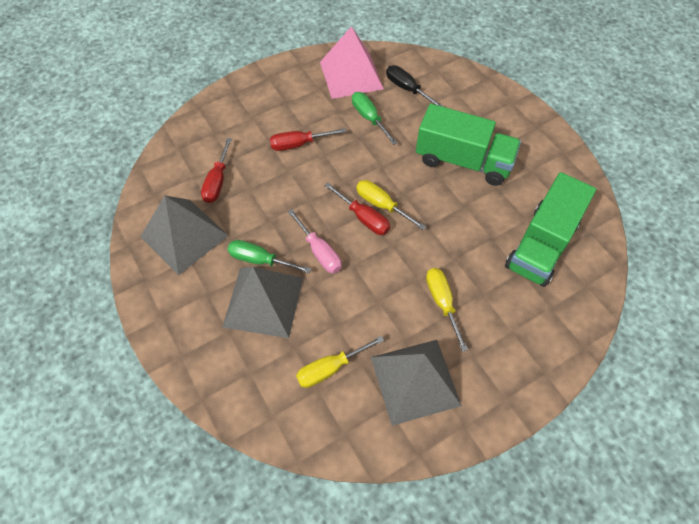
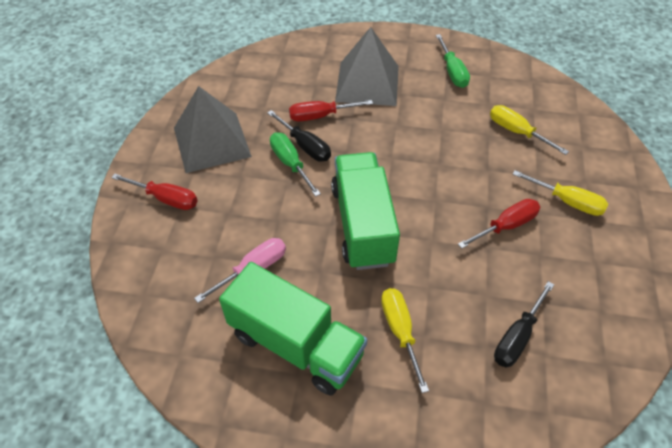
black screwdriver: [386,65,443,107] = 1 -> [267,110,331,162] [494,281,554,368] = 2
grey pyramid: [140,196,229,275] [223,267,303,338] [371,340,462,426] = 3 -> [174,86,252,173] [335,27,399,106] = 2
pink pyramid: [320,26,384,99] = 1 -> none = 0

